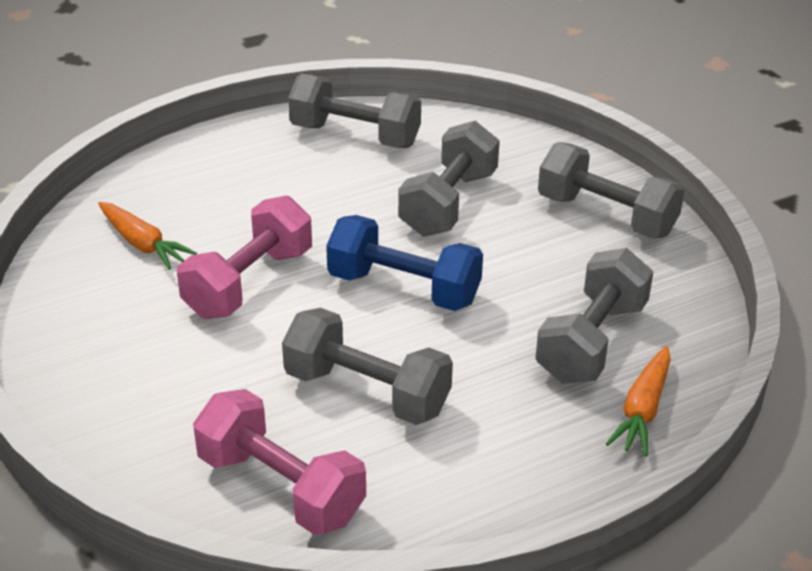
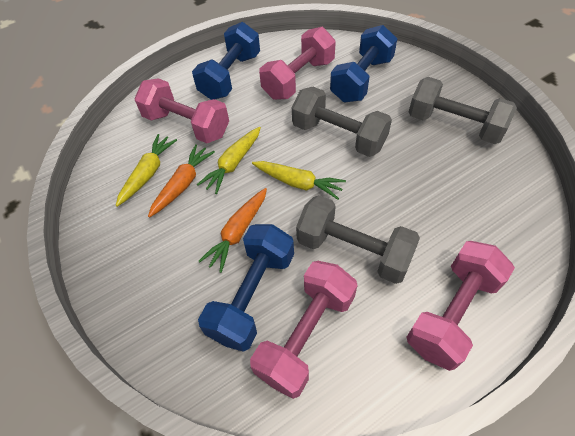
blue dumbbell: [326,215,483,311] = 1 -> [192,22,260,100] [198,224,294,352] [330,25,397,102] = 3
grey dumbbell: [282,308,453,425] [288,73,421,148] [398,121,500,236] [535,248,653,384] [538,142,685,238] = 5 -> [292,87,392,157] [296,195,420,284] [409,77,516,144] = 3
pink dumbbell: [177,195,312,319] [193,389,366,535] = 2 -> [134,78,229,143] [250,261,358,399] [259,27,336,100] [407,241,515,371] = 4
yellow carrot: none = 0 -> [116,134,177,207] [197,127,261,194] [252,161,346,200] = 3

